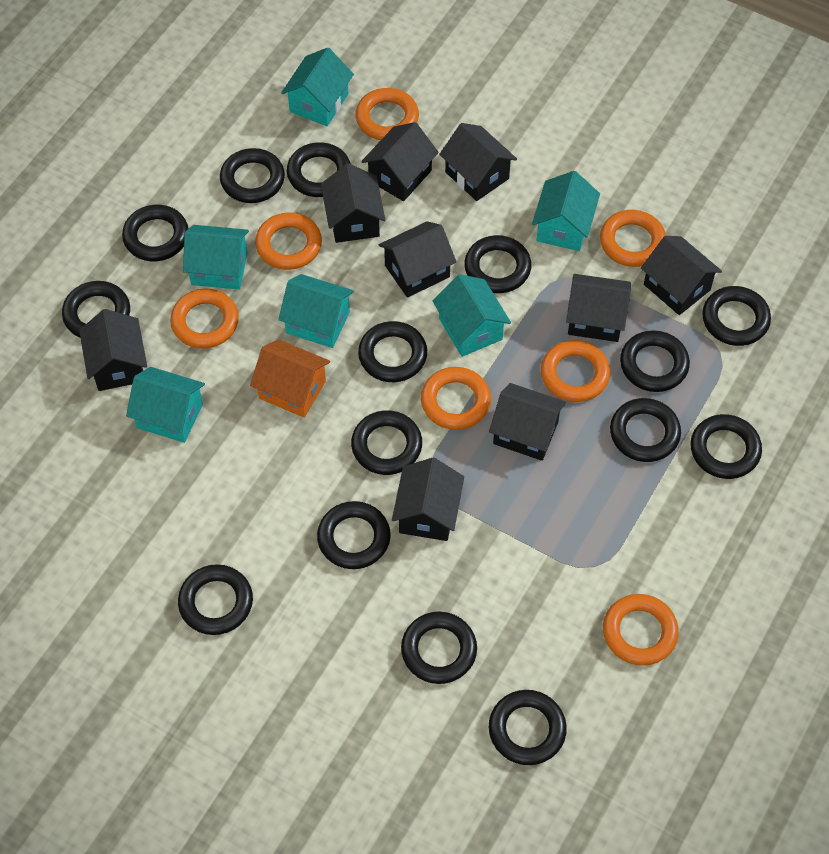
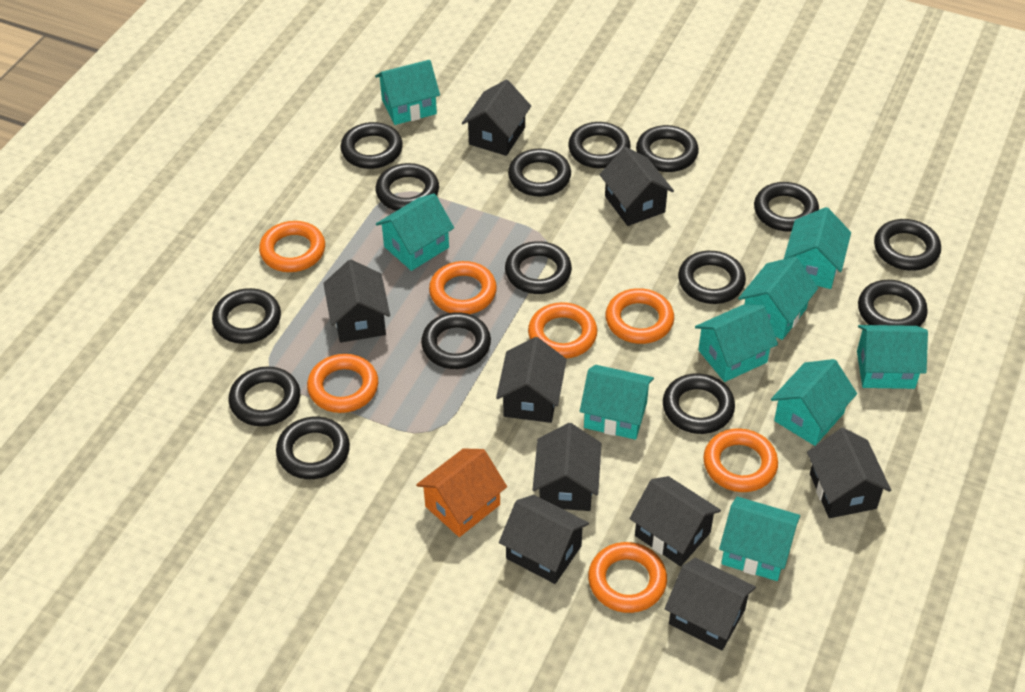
turquoise house: [126,367,205,443] [183,225,249,290] [278,274,354,348] [281,48,354,126] [433,274,511,357] [532,171,600,251] = 6 -> [375,60,440,125] [376,193,454,271] [580,365,654,440] [695,305,778,382] [719,497,800,581] [738,257,818,340] [771,359,857,446] [784,207,851,289] [857,325,928,389] = 9

